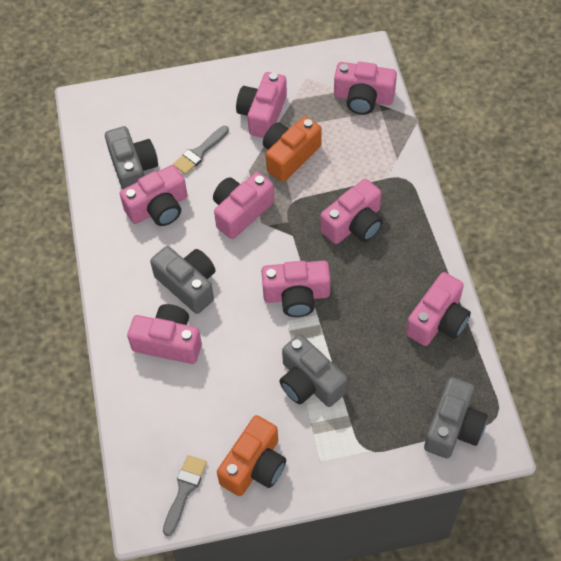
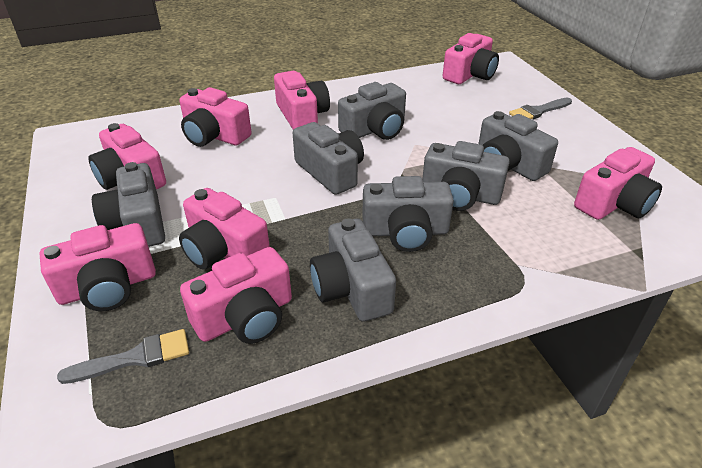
grey camera: [105,126,158,190] [150,246,215,314] [280,334,348,407] [424,377,488,459] = 4 -> [92,162,165,247] [293,122,364,195] [310,218,396,322] [338,82,406,140] [362,176,454,252] [422,141,510,211] [479,111,558,181] = 7
orange camera: [217,415,286,496] [263,116,322,182] = 2 -> none = 0

